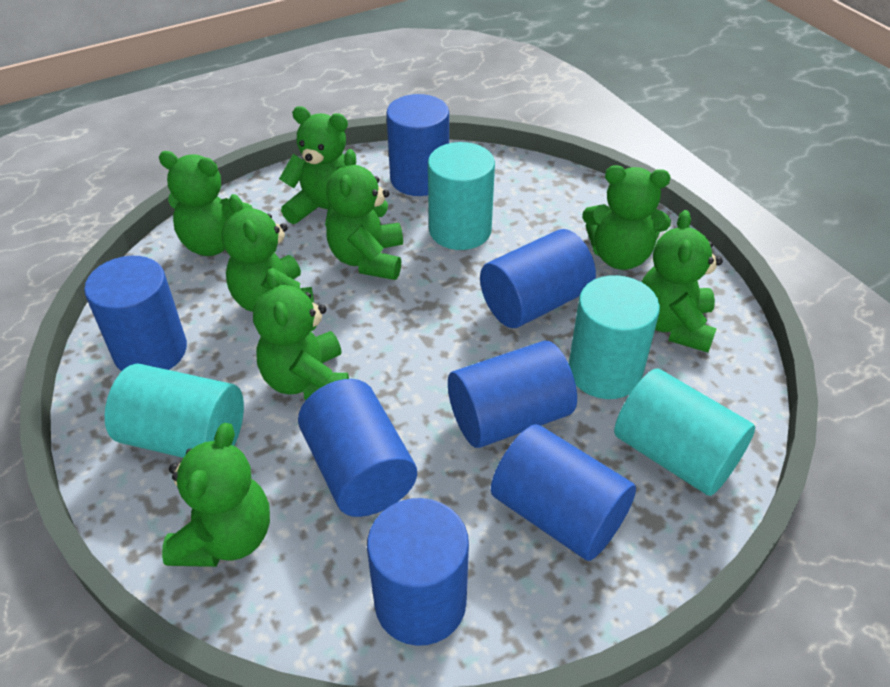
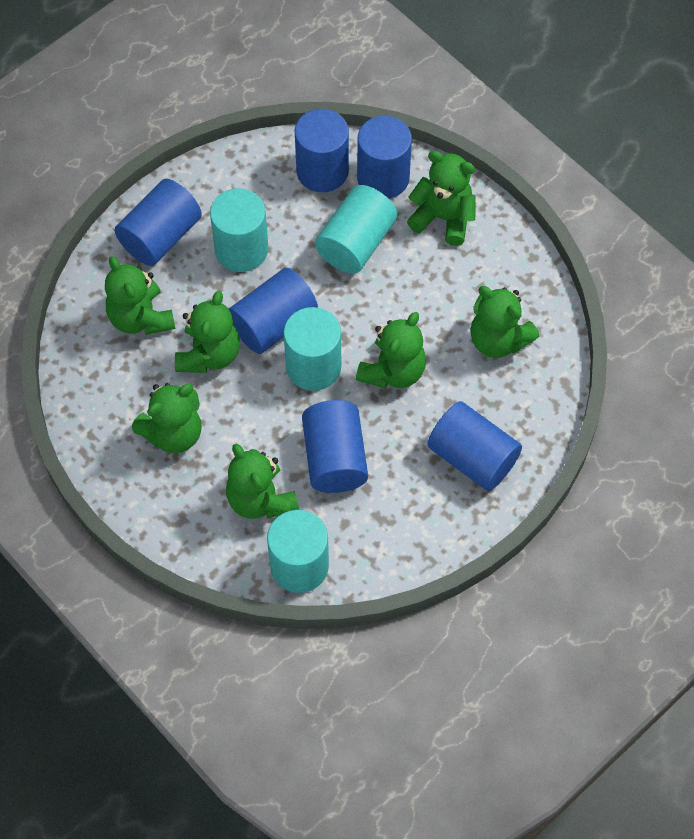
blue cylinder: [84,256,187,371] [298,379,417,517] [367,498,469,646] [386,94,449,196] [448,340,577,448] [480,229,596,328] [491,424,636,561] = 7 -> [115,179,202,266] [229,268,318,354] [295,109,349,192] [302,400,368,493] [357,116,412,199] [427,401,522,491] = 6
green teddy bear: [159,151,252,256] [162,423,270,567] [221,194,314,312] [253,268,349,401] [279,106,348,227] [326,149,403,280] [582,165,671,270] [642,210,723,352] = 8 -> [105,256,175,335] [132,383,202,453] [175,290,240,373] [226,444,299,519] [356,312,426,389] [407,151,476,246] [470,286,539,358] = 7

